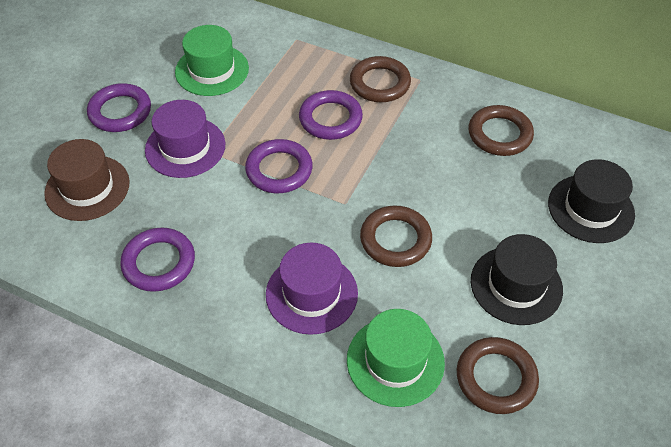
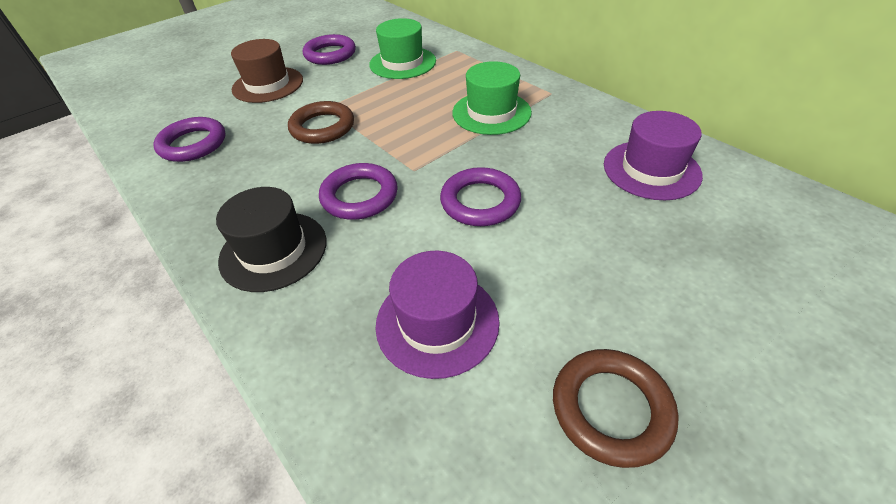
black hat: [471,234,563,325] [548,159,635,243] = 2 -> [216,187,327,292] = 1
brown ring: [350,56,411,102] [360,206,432,267] [457,337,539,414] [469,105,534,156] = 4 -> [288,101,354,144] [553,349,679,468] = 2

